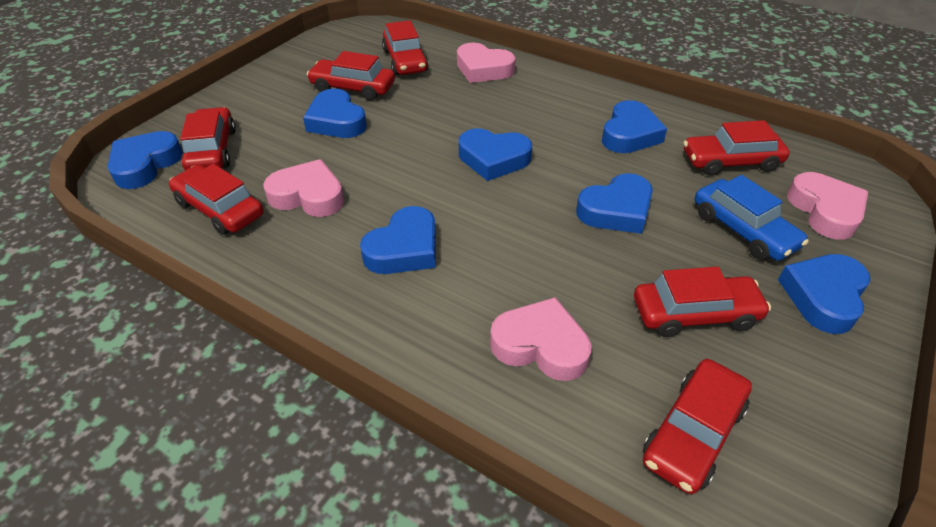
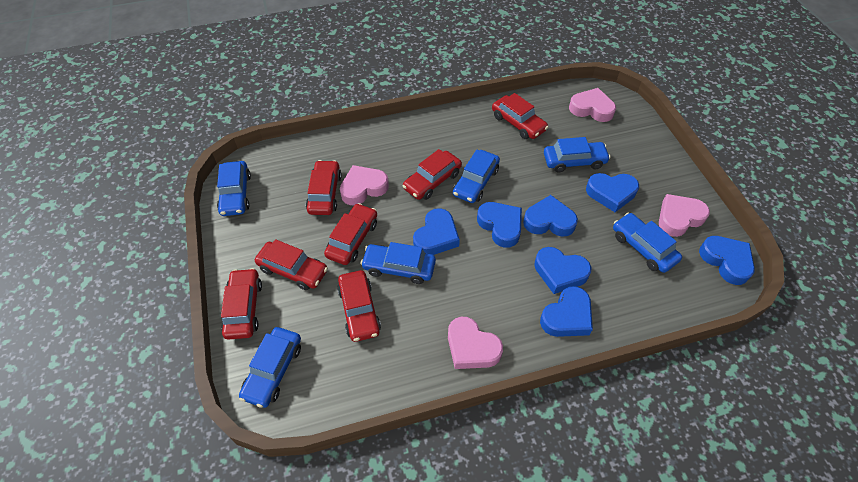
blue car: [695,175,809,261] = 1 -> [217,161,251,216] [239,327,301,408] [361,242,436,284] [453,150,500,203] [544,137,610,172] [613,213,682,273] = 6

